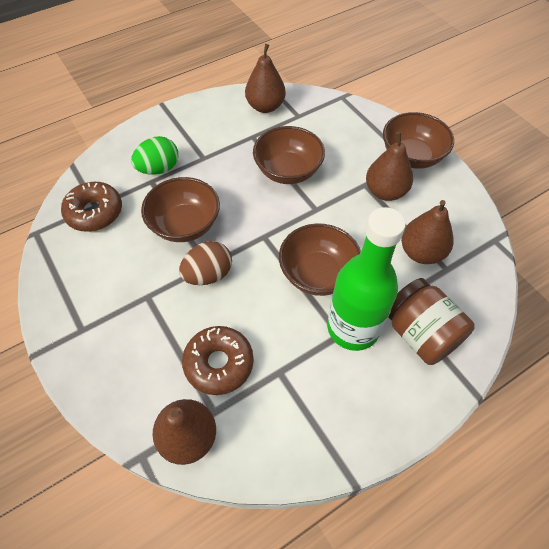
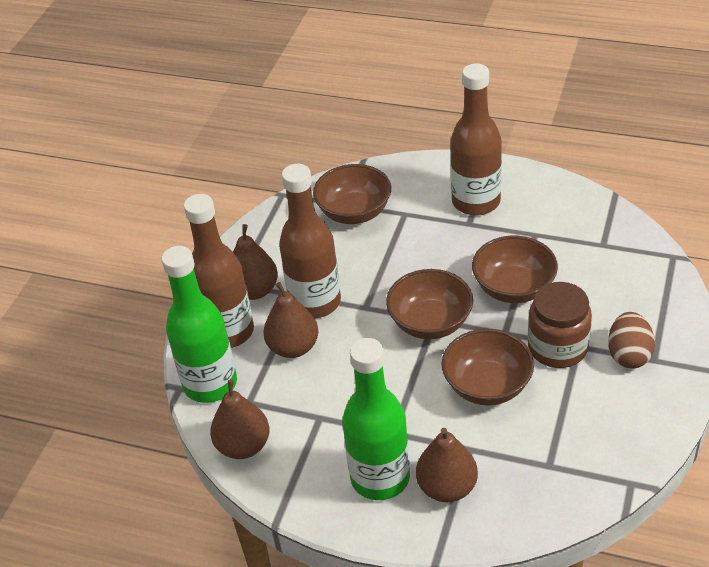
brown bottle: none = 0 -> [184,194,254,348] [279,164,341,318] [450,64,502,216] = 3
brown donut: [61,182,122,232] [182,326,254,395] = 2 -> none = 0
green bottle: [327,207,406,351] = 1 -> [162,246,237,403] [342,338,410,500] = 2
green egg: [131,136,178,175] = 1 -> none = 0

